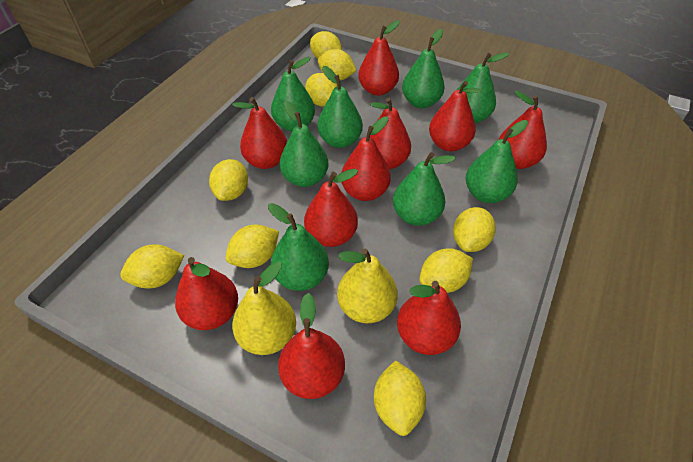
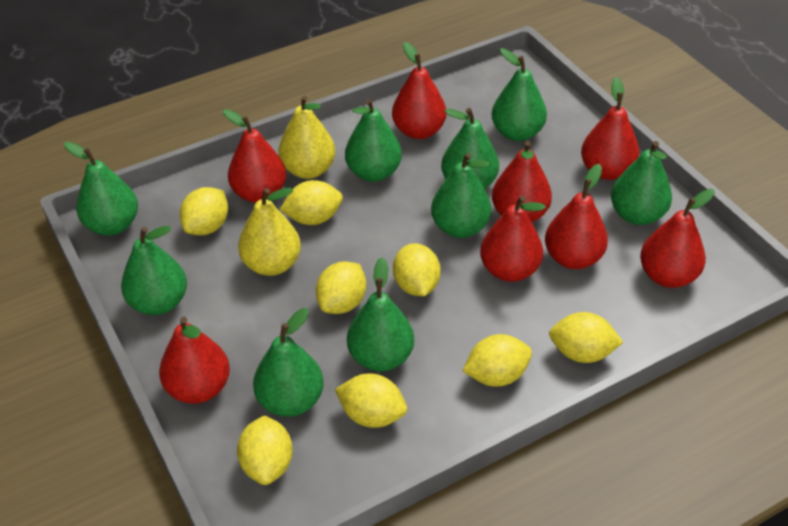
green pear: [268,203,329,291] [271,57,315,131] [280,101,328,187] [317,66,363,148] [393,152,456,226] [402,29,445,108] [457,52,509,123] [466,120,528,203] = 8 -> [64,142,138,236] [121,226,187,315] [253,308,324,417] [345,99,402,182] [347,257,414,371] [431,153,491,238] [441,108,499,189] [492,48,547,141] [611,141,672,225] = 9
red pear: [175,257,238,330] [232,97,287,169] [278,293,345,399] [304,169,358,247] [341,116,391,201] [358,20,400,96] [370,98,411,169] [397,281,461,355] [429,81,481,151] [499,91,547,169] = 10 -> [159,317,230,404] [223,109,286,203] [392,42,446,139] [480,196,546,282] [492,141,552,222] [545,164,608,269] [581,77,639,180] [640,189,715,288] = 8
yellow lemon: [120,244,184,288] [209,159,248,201] [225,225,279,268] [305,73,338,107] [310,31,342,59] [318,49,357,80] [374,360,426,436] [419,248,473,293] [453,207,496,252] = 9 -> [180,187,228,235] [237,415,293,485] [280,180,343,225] [316,261,366,314] [335,373,407,428] [393,243,441,296] [463,334,532,387] [549,312,623,363] = 8

